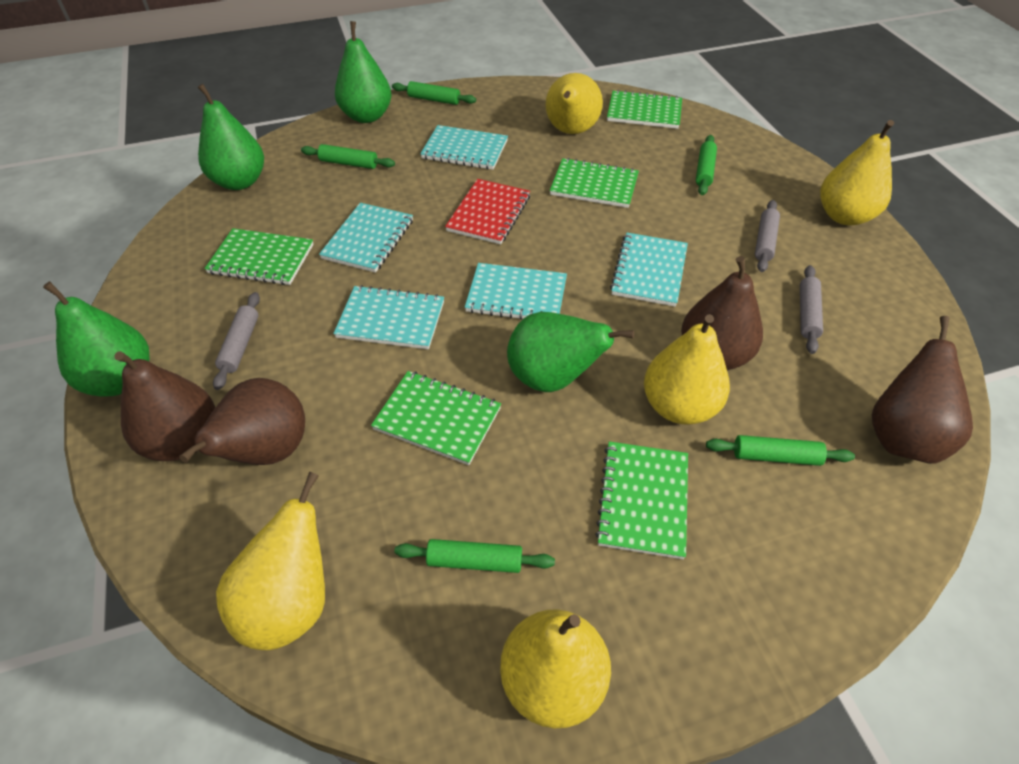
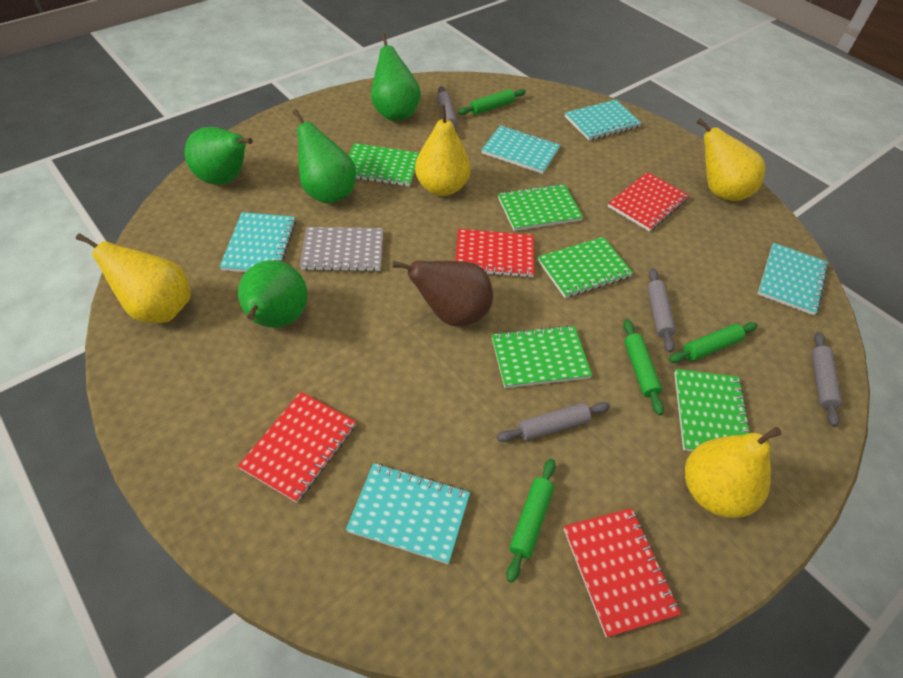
brown pear: [114,351,215,461] [179,378,305,465] [681,256,763,370] [872,316,973,464] = 4 -> [392,260,493,326] = 1
green rolling pin: [301,144,395,169] [392,81,476,105] [394,539,555,573] [696,135,717,195] [706,435,855,466] = 5 -> [458,89,526,115] [507,459,556,583] [623,319,664,415] [669,322,758,363] = 4
grey notebook: none = 0 -> [300,227,383,272] = 1
grey rolling pin: [213,292,260,390] [755,200,780,272] [800,265,823,354] = 3 -> [437,86,457,132] [497,402,610,442] [647,268,676,352] [811,332,842,427] = 4
red notebook: [445,179,530,244] = 1 -> [238,392,356,503] [455,229,534,278] [564,508,681,638] [608,172,689,232] = 4
yellow pear: [216,472,325,650] [500,609,611,728] [546,73,603,134] [644,314,730,425] [820,120,894,225] = 5 -> [76,233,191,323] [415,104,471,196] [685,427,782,518] [696,118,765,201] = 4

